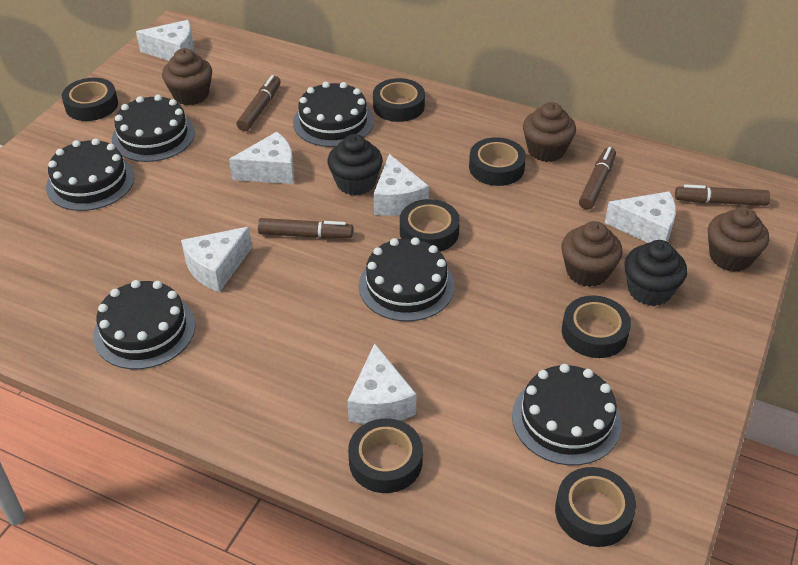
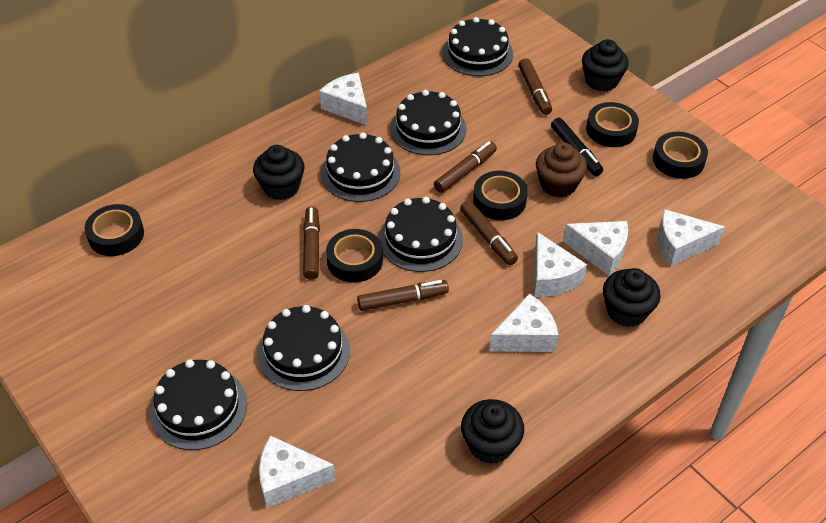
black cupcake: [327,134,383,196] [624,240,687,306] = 2 -> [253,145,305,200] [461,399,524,464] [582,39,629,92] [603,268,661,327] = 4
black marker: none = 0 -> [551,118,603,176] = 1
black tape: [62,78,118,121] [348,418,423,493] [373,78,425,122] [400,199,460,252] [469,137,526,186] [555,467,636,547] [562,295,631,358] = 7 -> [84,204,144,256] [326,229,383,283] [473,171,528,220] [586,102,639,147] [653,132,708,179] = 5
brown cupcake: [162,48,212,105] [523,102,576,162] [561,221,623,287] [708,207,769,272] = 4 -> [536,142,587,198] = 1
brown marker: [236,75,281,131] [258,218,353,239] [579,147,616,210] [675,185,770,206] = 4 -> [303,206,320,280] [357,280,449,311] [434,141,497,193] [460,200,518,265] [518,58,552,115] = 5

